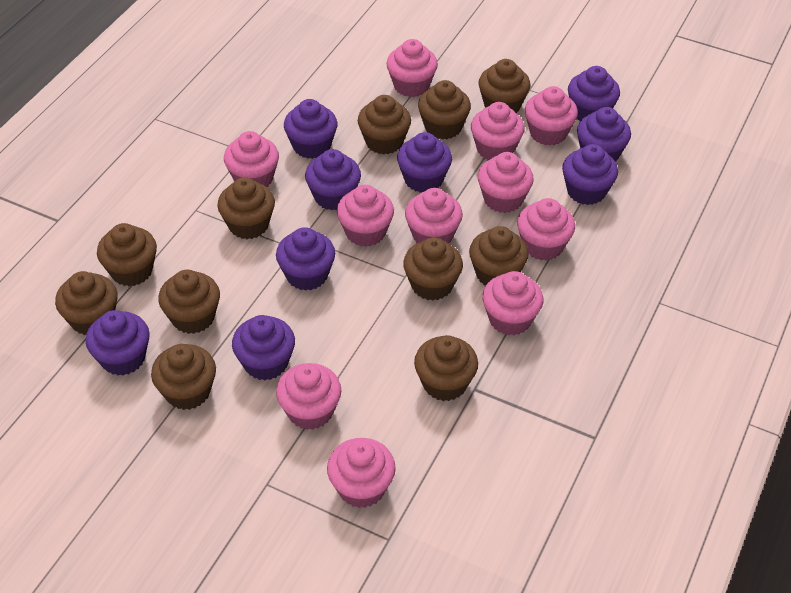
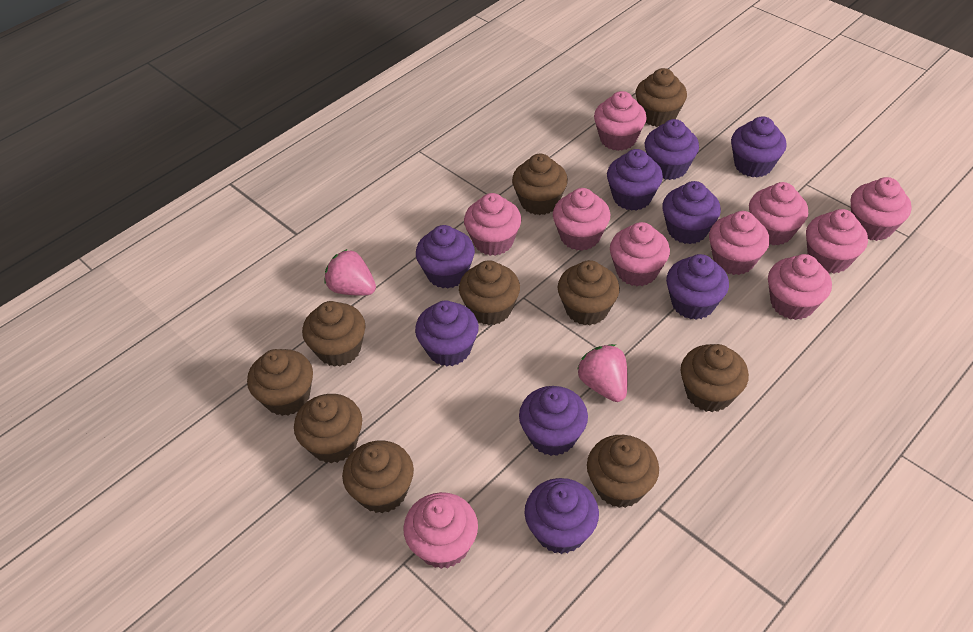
brown cupcake: [55,271,117,335] [97,223,157,286] [151,344,216,410] [158,269,220,334] [217,177,275,239] [358,95,411,155] [403,237,463,301] [414,335,478,401] [418,80,471,139] [469,226,529,285] [478,59,530,113] = 11 -> [247,349,313,416] [294,394,362,463] [302,301,366,367] [342,441,414,513] [459,260,520,325] [512,154,568,215] [558,260,620,326] [587,435,659,508] [635,68,687,127] [680,344,749,412] = 10
pink cupcake: [224,131,279,187] [276,363,342,430] [327,438,396,508] [337,185,394,247] [386,39,438,97] [405,188,463,244] [471,102,524,160] [478,152,534,213] [482,271,543,335] [517,198,575,261] [525,86,578,146] = 11 -> [403,492,478,569] [464,193,521,256] [553,188,610,251] [594,91,647,151] [610,222,670,286] [709,211,770,275] [749,182,808,246] [768,254,832,320] [806,209,868,274] [851,177,912,241] = 10
pink strawberry: none = 0 -> [324,249,376,296] [577,344,628,402] = 2

